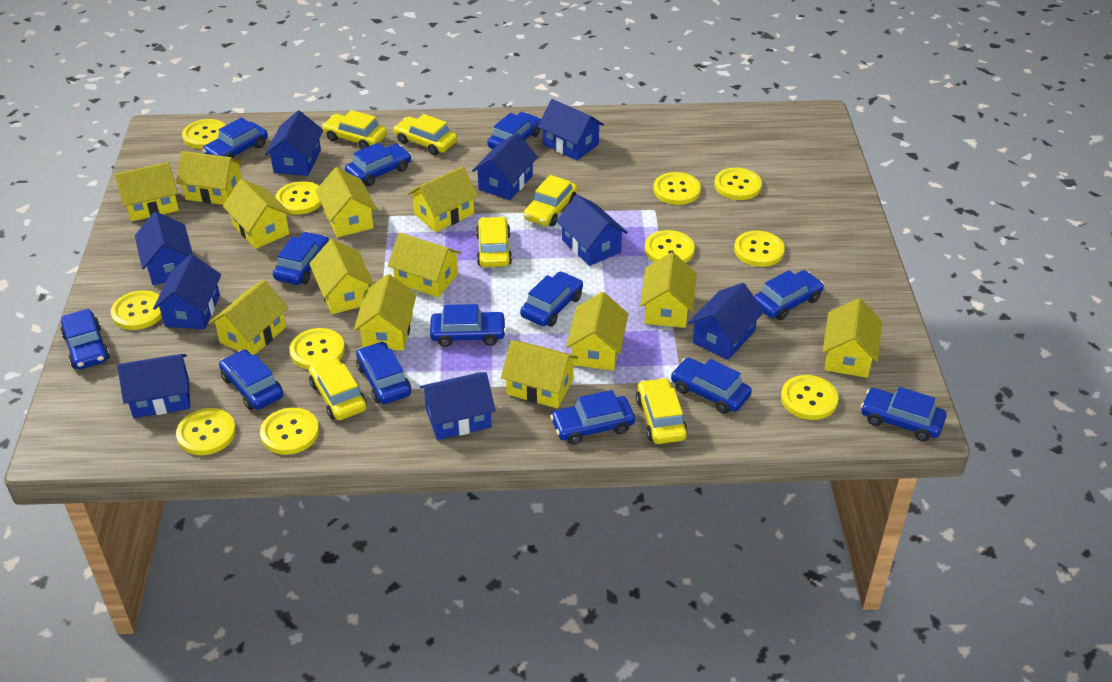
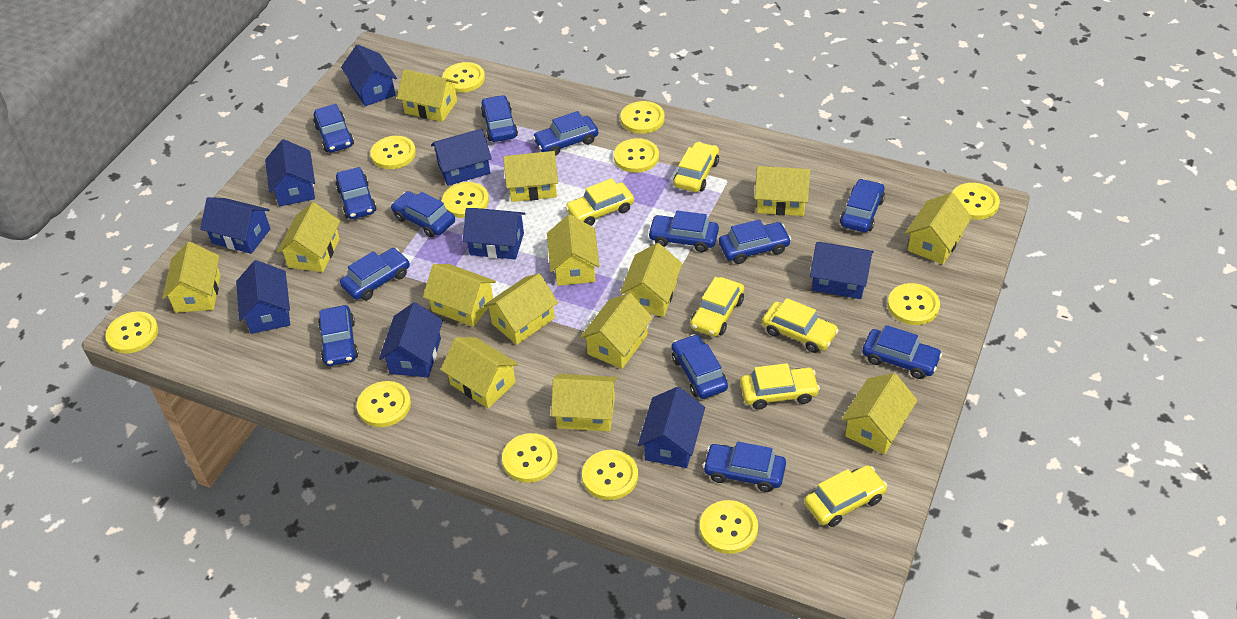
yellow button: [111,290,162,330] [176,408,236,455] [182,119,226,149] [260,408,319,455] [275,181,322,215] [290,328,345,370] [645,230,695,263] [653,172,701,205] [714,168,762,200] [734,231,785,267] [781,375,838,420] = 11 -> [105,311,158,353] [357,381,411,427] [370,136,416,169] [442,62,485,93] [442,182,489,218] [502,433,558,483] [582,450,638,500] [614,138,659,173] [620,101,665,134] [700,500,758,554] [888,283,940,325] [952,183,1000,220] = 12
yellow house: [115,162,179,222] [176,151,243,205] [209,280,288,355] [223,179,292,249] [309,239,374,314] [316,167,377,237] [354,274,417,351] [388,232,462,298] [407,167,478,232] [501,340,578,408] [566,292,628,371] [640,252,697,328] [823,298,882,378] = 13 -> [162,242,221,313] [277,202,340,272] [397,69,459,122] [423,264,496,327] [441,337,519,408] [483,273,558,345] [503,151,558,202] [547,215,599,286] [551,374,617,432] [580,293,653,369] [620,243,683,317] [755,166,810,216] [841,373,918,454] [905,193,972,264] = 14

